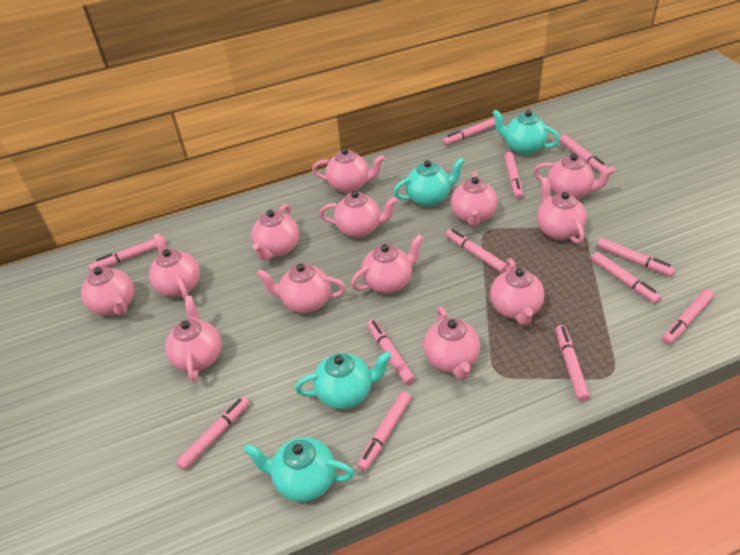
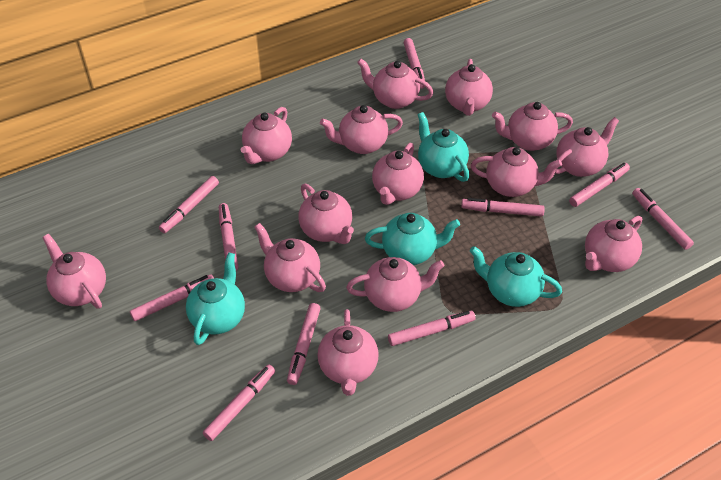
pink marker: [93,236,166,267] [176,396,250,471] [357,391,412,471] [367,319,415,385] [442,118,495,145] [446,229,506,273] [504,152,523,199] [556,325,590,401] [560,135,608,173] [591,252,661,304] [597,238,675,277] [662,289,714,345] = 12 -> [130,274,214,321] [159,176,219,233] [203,364,275,441] [219,203,238,271] [287,303,321,385] [388,311,476,346] [403,38,425,89] [461,198,545,217] [569,163,630,207] [632,188,694,250] = 10
pink teapot: [81,264,134,315] [149,233,200,299] [165,296,221,382] [251,204,299,260] [257,263,346,313] [312,148,385,193] [319,191,398,238] [351,234,423,293] [423,307,480,380] [451,172,498,227] [490,258,545,326] [533,153,616,199] [537,177,587,244] = 13 -> [42,234,106,309] [241,107,292,164] [254,223,326,292] [298,184,354,244] [317,309,379,396] [320,105,403,154] [346,257,445,312] [357,59,433,109] [372,143,424,205] [445,59,493,116] [471,147,562,197] [492,102,573,151] [555,117,619,177] [585,216,642,272] = 14

